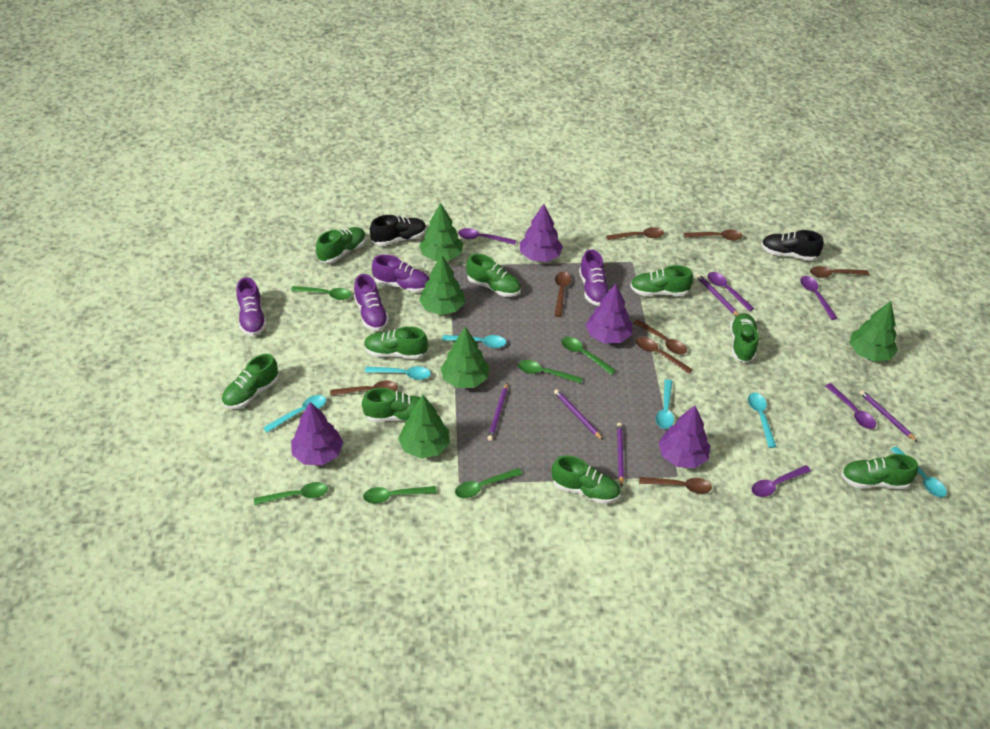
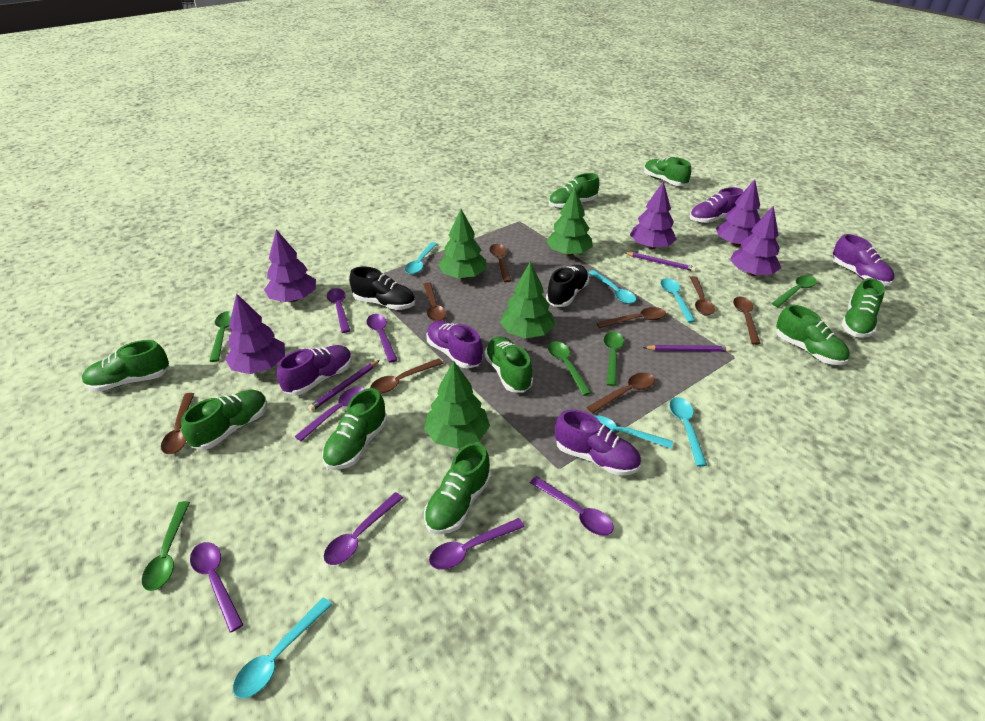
green spoon: [254,482,328,505] [291,286,352,300] [363,486,437,504] [455,468,522,498] [518,360,583,384] [561,337,616,375] = 6 -> [142,501,190,591] [210,311,232,362] [548,341,591,396] [603,332,624,386] [772,275,817,307] = 5
green tree: [398,395,450,459] [419,203,463,261] [419,255,465,315] [441,327,489,388] [849,301,898,362] = 5 -> [424,361,490,449] [438,209,486,279] [500,262,555,338] [546,188,593,256] = 4
purple pencil: [487,383,508,441] [554,389,603,440] [617,423,624,487] [696,274,739,316] [860,390,918,442] = 5 -> [308,360,380,411] [624,252,696,272] [643,345,731,352] = 3
purple shoe: [236,277,267,336] [354,274,389,331] [372,255,429,293] [579,249,609,306] = 4 -> [277,345,352,395] [426,321,483,368] [555,409,641,475] [690,187,743,223] [832,234,894,286] = 5
purple spoon: [458,228,516,245] [708,272,754,311] [752,465,811,497] [800,276,837,320] [825,383,876,429] = 5 -> [190,542,244,633] [295,387,365,441] [324,492,403,565] [327,288,350,333] [366,314,397,363] [429,518,524,570] [530,476,613,536] = 7
purple tree: [291,402,343,465] [519,204,563,262] [586,284,632,344] [658,405,710,468] = 4 -> [225,293,285,374] [264,229,316,302] [630,181,677,249] [716,179,760,247] [730,206,781,276] = 5

